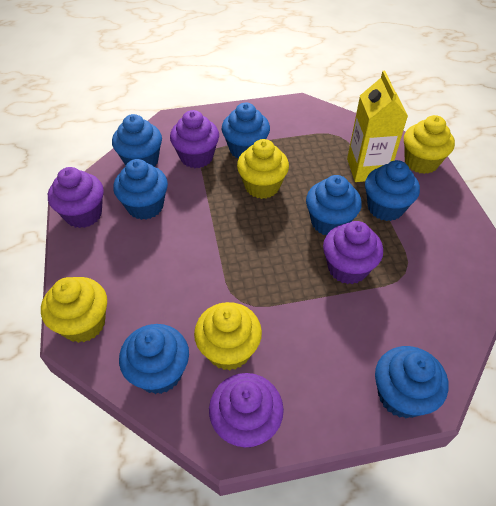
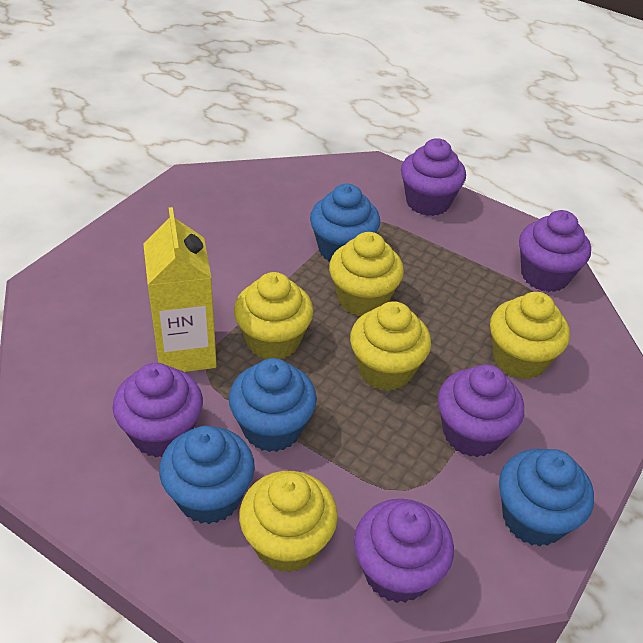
blue cupcake: [112,114,162,167] [113,159,168,220] [119,324,189,394] [222,103,270,159] [306,175,362,235] [365,160,420,221] [375,346,449,418] = 7 -> [159,426,255,524] [229,358,317,452] [310,184,380,262] [499,449,594,546] = 4
purple cupcake: [48,167,104,228] [170,110,219,168] [209,373,284,448] [323,221,383,284] = 4 -> [113,363,203,458] [354,499,454,603] [401,138,466,216] [438,364,524,457] [519,210,591,292] = 5
yellow cupcake: [41,277,107,343] [194,302,262,371] [237,139,289,199] [404,115,455,174] = 4 -> [234,272,313,359] [239,471,338,573] [329,232,404,316] [350,301,431,391] [490,292,570,379] = 5

